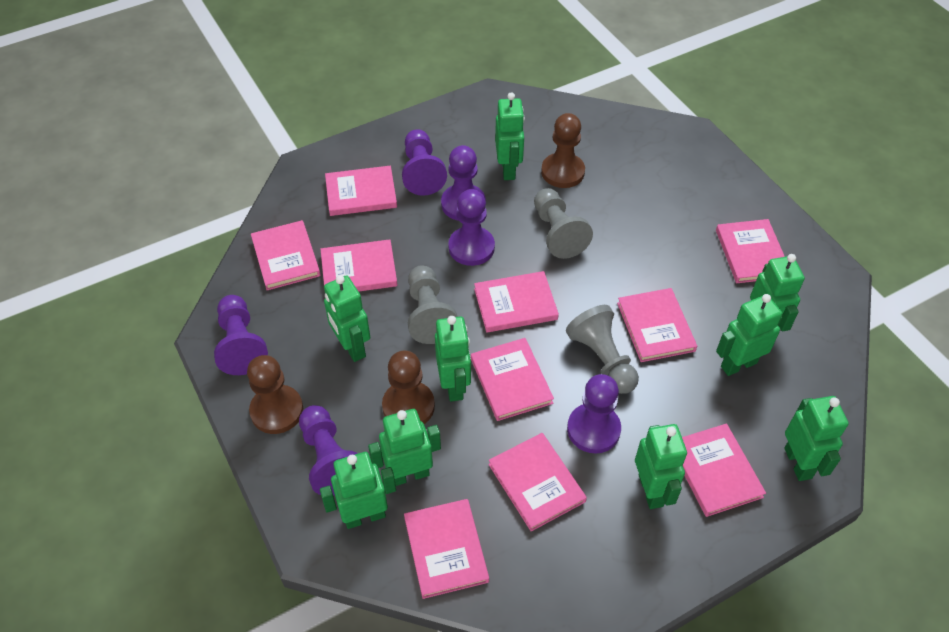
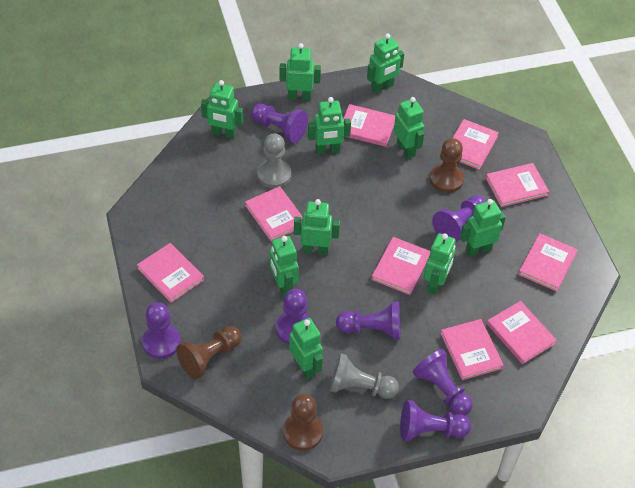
green robot: [320,452,396,529] [324,275,371,362] [368,409,441,486] [435,316,471,402] [495,92,525,180] [635,424,687,509] [716,294,782,376] [750,254,805,331] [784,396,849,481] = 9 -> [201,80,243,139] [270,236,299,297] [280,43,321,101] [289,318,323,380] [294,199,340,255] [308,97,351,154] [367,33,404,94] [394,97,424,159] [424,233,456,295] [460,199,506,256] = 10
grey pawn: [408,265,458,344] [534,188,593,259] [566,305,639,394] = 3 -> [257,133,291,188] [330,353,399,399] = 2
pink book: [251,220,321,290] [320,239,398,292] [325,166,397,216] [404,499,489,599] [471,338,554,421] [474,271,559,332] [488,433,587,532] [617,288,697,362] [682,423,766,517] [716,219,785,283] = 10 -> [137,243,204,303] [245,186,303,242] [343,104,395,147] [371,237,430,295] [440,319,504,380] [453,119,499,170] [486,163,549,207] [487,301,557,364] [518,233,578,292] = 9
purple pawn: [214,295,268,375] [299,405,358,496] [402,129,447,196] [441,145,486,221] [449,189,495,266] [567,374,621,453] = 6 -> [142,302,181,359] [251,103,308,143] [276,289,312,344] [336,302,401,340] [400,400,471,441] [412,349,473,415] [432,195,486,243] = 7

